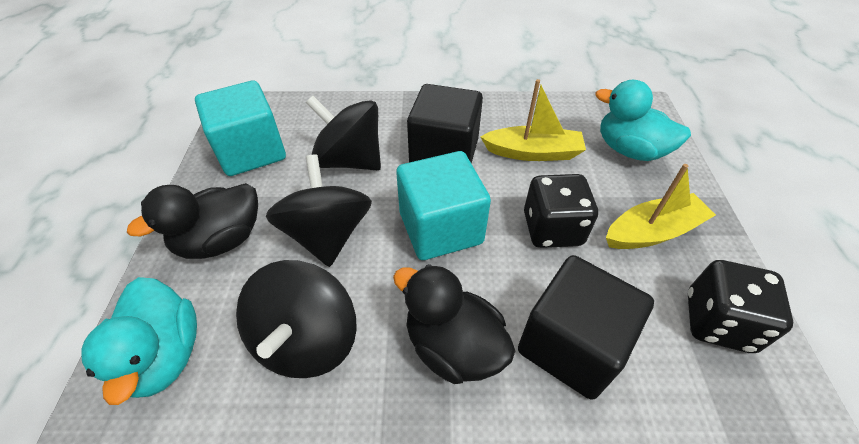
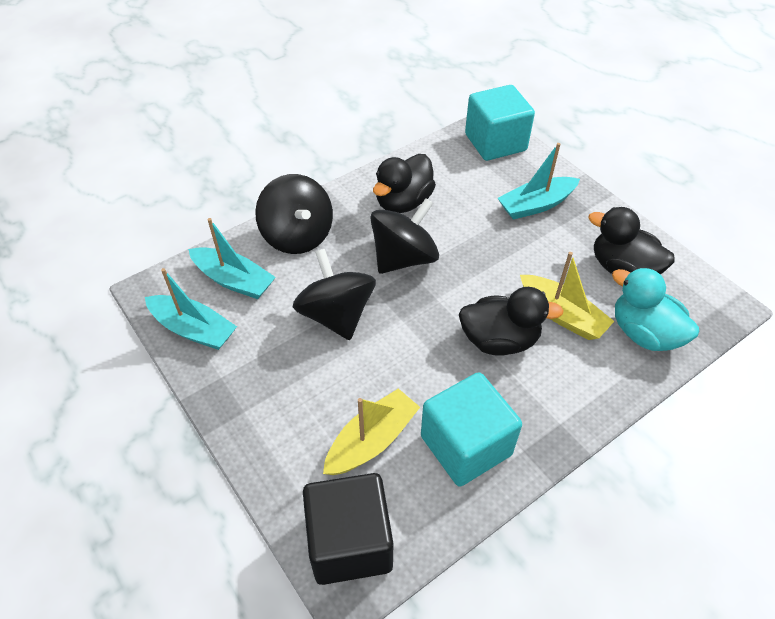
black cube: [407,84,483,164] [518,255,654,400] = 2 -> [303,473,394,585] = 1
black dice: [524,174,598,248] [688,260,793,353] = 2 -> none = 0
black duck: [127,183,258,259] [393,264,515,384] = 2 -> [373,154,436,213] [459,287,564,356] [588,207,675,274] = 3
turquoise boat: none = 0 -> [145,268,237,350] [188,218,276,299] [498,143,580,220] = 3
turquoise duck: [81,277,197,405] [596,80,691,161] = 2 -> [612,267,699,351] = 1

